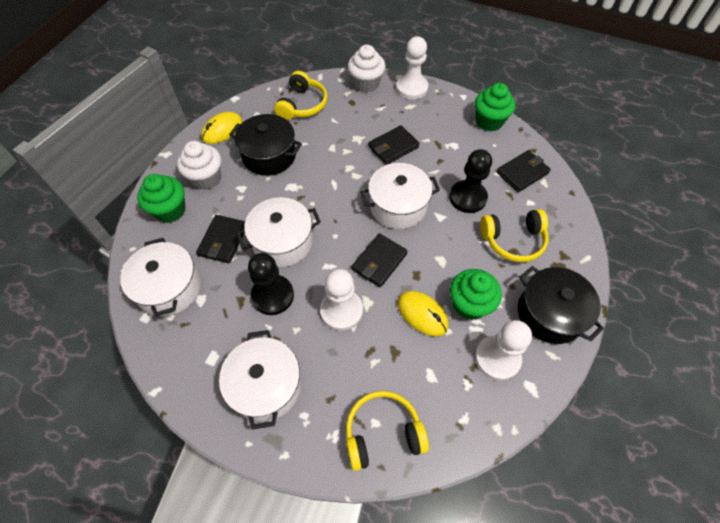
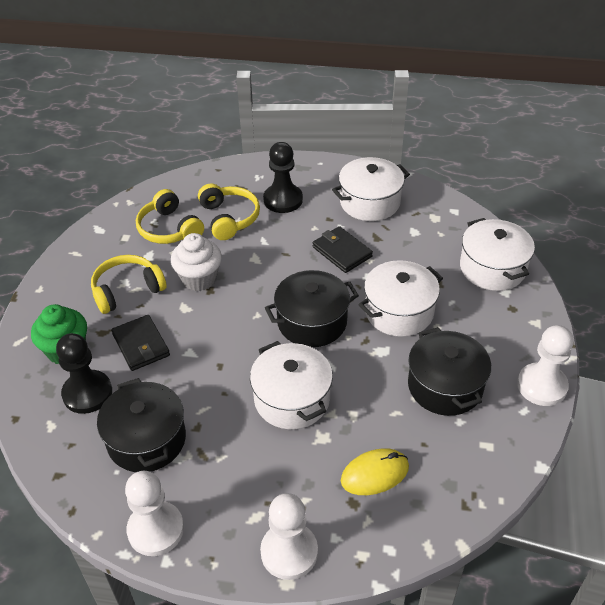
black pot: [229,114,302,176] [518,266,604,344] = 2 -> [97,378,186,472] [265,270,359,347] [408,327,491,416] = 3
black wallet: [196,215,245,263] [352,233,408,288] [368,125,419,165] [497,150,551,192] = 4 -> [111,315,170,371] [313,226,373,273] = 2
green cupcake: [137,174,185,223] [450,269,502,320] [475,83,515,132] = 3 -> [31,304,87,365] = 1
white cupcake: [177,141,221,190] [348,45,386,93] = 2 -> [171,233,222,291] = 1
yellow mouse: [201,112,242,144] [398,291,448,336] = 2 -> [341,448,409,495] = 1

